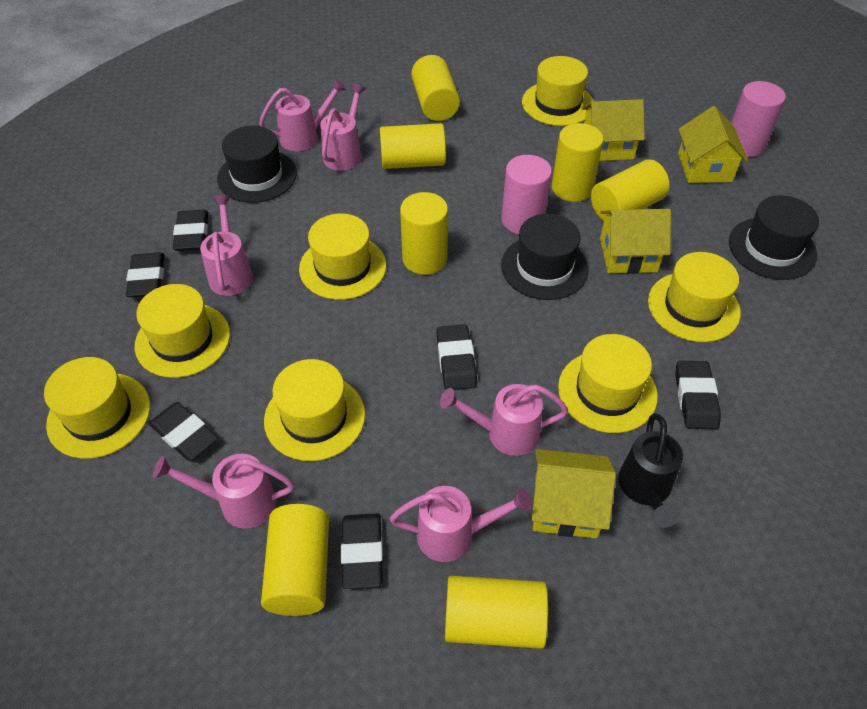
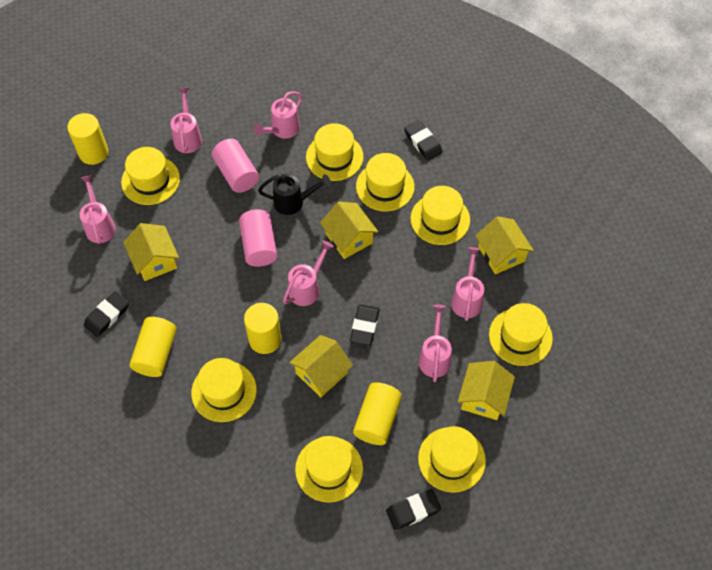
black eraser: [126,252,165,297] [149,402,218,461] [173,210,208,251] [341,513,383,589] [436,324,477,390] [675,361,721,429] = 6 -> [84,291,129,337] [350,304,380,346] [386,489,441,530] [404,120,442,161] = 4
black hat: [217,126,297,203] [501,214,589,300] [729,195,819,280] = 3 -> none = 0
yellow cylinder: [261,504,329,616] [380,123,446,169] [400,192,448,275] [411,55,460,121] [445,575,548,649] [552,123,604,202] [591,159,669,221] = 7 -> [67,113,108,165] [130,317,177,377] [244,303,282,354] [353,382,402,445] = 4
yellow hat: [44,357,150,459] [134,284,230,378] [264,359,365,461] [299,213,387,300] [522,56,594,126] [558,334,658,433] [648,252,741,342] = 7 -> [121,147,180,205] [191,358,257,422] [295,436,363,502] [306,123,364,181] [356,153,415,211] [410,186,470,245] [418,426,486,493] [489,303,553,366] = 8
yellow house: [532,449,616,538] [582,99,645,161] [600,209,671,274] [678,106,748,183] = 4 -> [123,223,179,281] [289,335,353,397] [320,202,378,259] [458,361,515,420] [475,216,534,274] = 5

